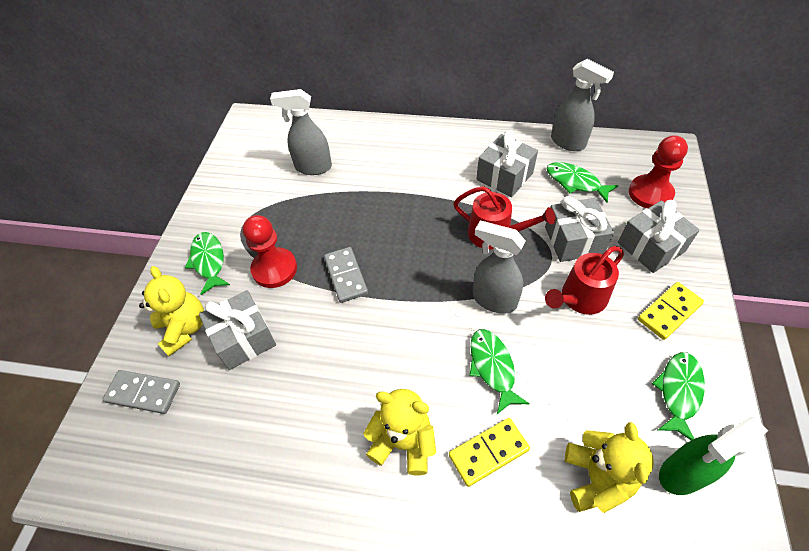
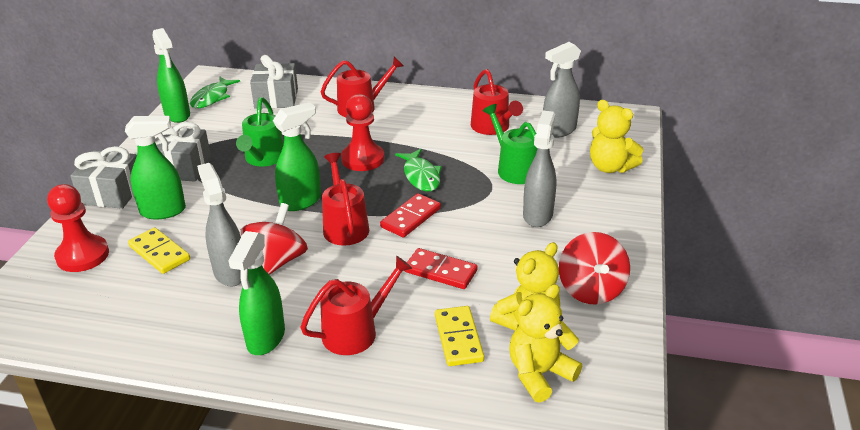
green fish: [185,232,230,295] [469,329,530,414] [546,162,619,203] [652,352,705,440] = 4 -> [190,76,240,108] [395,149,442,192] = 2
green spray bottle: [659,417,768,495] = 1 -> [125,116,186,219] [153,28,190,123] [228,231,285,355] [273,102,321,211] = 4
green watering can: none = 0 -> [236,97,284,166] [483,104,537,184] = 2
grey domino: [103,370,180,414] [324,247,368,303] = 2 -> none = 0
grey gift: [199,290,276,370] [477,130,538,197] [545,196,614,262] [618,200,700,273] = 4 -> [70,146,137,209] [155,122,211,182] [250,55,298,109] = 3
red domino: none = 0 -> [380,193,441,238] [405,248,478,289] = 2
red spinning top: none = 0 -> [241,203,308,275] [559,232,630,305] = 2
red watering can: [453,186,555,249] [545,246,624,315] = 2 -> [300,256,412,355] [321,57,404,117] [322,153,369,246] [471,69,523,135] = 4

